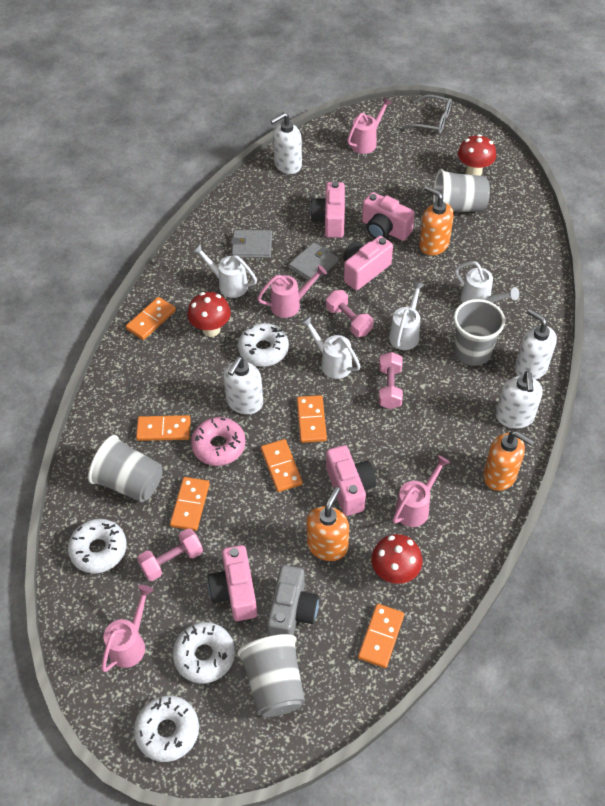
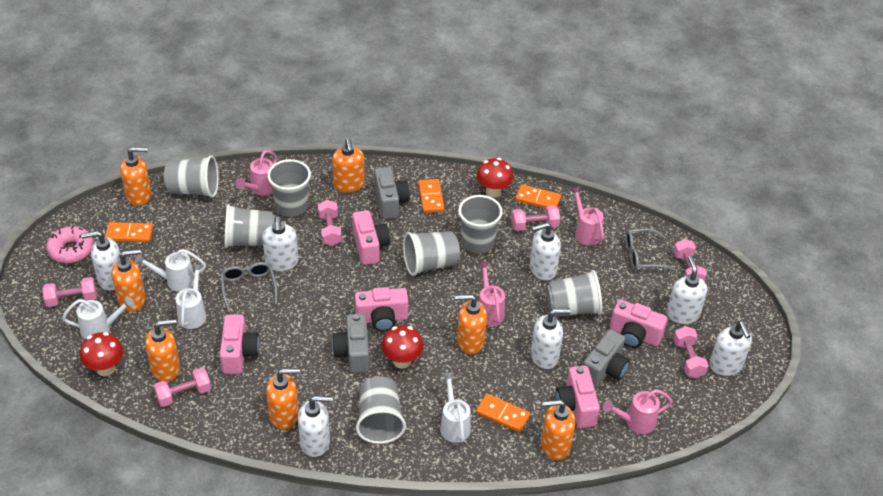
grey camera: [267,565,319,636] = 1 -> [332,314,369,373] [374,167,410,219] [583,329,630,387] = 3
grey cup: [88,435,163,502] [237,634,305,717] [433,169,490,212] [454,299,505,366] = 4 -> [164,155,219,198] [224,204,275,248] [267,159,311,217] [356,376,406,444] [403,231,460,276] [458,195,503,253] [546,270,602,317] = 7
grey glasses: [401,95,452,134] = 1 -> [220,262,277,312] [625,228,675,271] = 2
grey wallet: [231,230,272,258] [289,242,338,284] = 2 -> none = 0
orange domino: [126,297,176,340] [136,415,191,441] [170,477,210,531] [261,439,303,492] [297,395,327,443] [358,604,404,668] = 6 -> [105,222,153,242] [418,179,445,213] [476,394,530,432] [515,184,561,209] = 4
orange soap dispenser: [307,487,349,561] [419,186,454,256] [483,431,535,491] = 3 -> [112,249,146,312] [120,147,152,206] [145,319,180,382] [266,368,300,430] [332,138,365,192] [455,294,487,354] [541,400,575,460] = 7
pink dumbbell: [137,528,203,581] [326,290,373,337] [379,352,403,409] = 3 -> [42,277,97,307] [154,368,211,407] [318,200,342,246] [511,206,560,231] [673,239,707,282] [673,326,708,378] = 6
white donut: [68,519,127,573] [134,696,199,762] [173,622,235,684] [238,323,289,367] = 4 -> none = 0
white soap dispenser: [223,356,263,414] [270,112,302,174] [496,371,543,429] [515,309,557,379] = 4 -> [81,231,120,290] [262,217,298,271] [298,396,333,457] [530,222,561,281] [531,309,571,369] [667,256,707,324] [709,321,752,376] = 7

